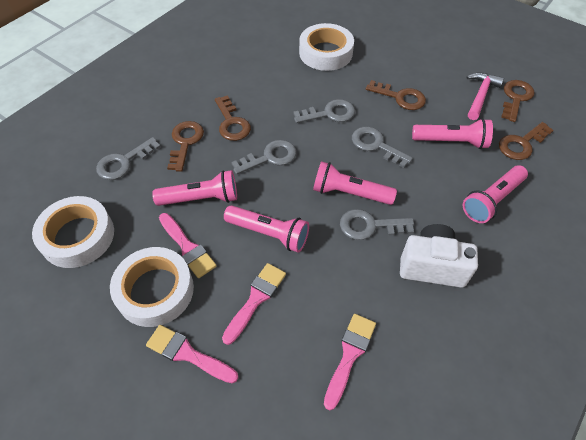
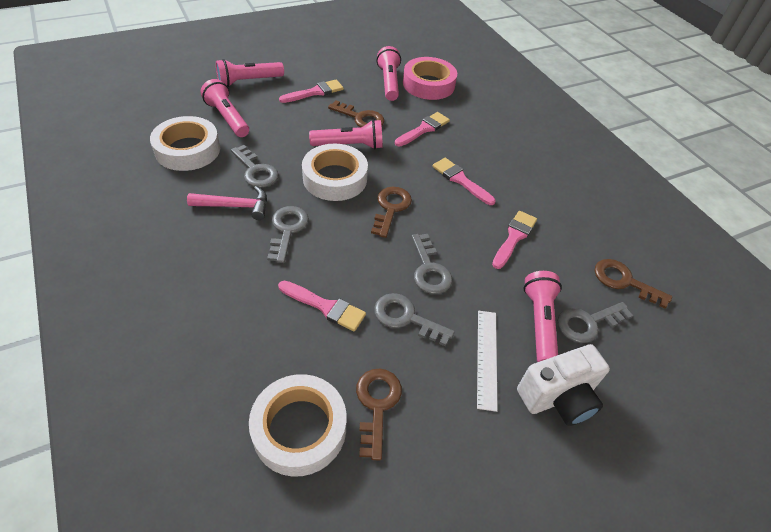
brown key: [167,121,204,172] [215,95,251,141] [366,80,426,110] [499,122,554,160] [501,80,535,122] = 5 -> [328,100,384,127] [356,369,402,461] [371,187,412,238] [594,259,672,309] = 4
pink brush: [146,325,238,383] [159,213,217,278] [222,263,286,345] [324,314,376,410] = 4 -> [278,281,366,331] [279,80,344,103] [395,112,450,147] [432,158,496,205] [492,211,537,269] = 5
pink tape: none = 0 -> [403,57,457,100] = 1
white ruler: none = 0 -> [477,311,498,412] = 1

